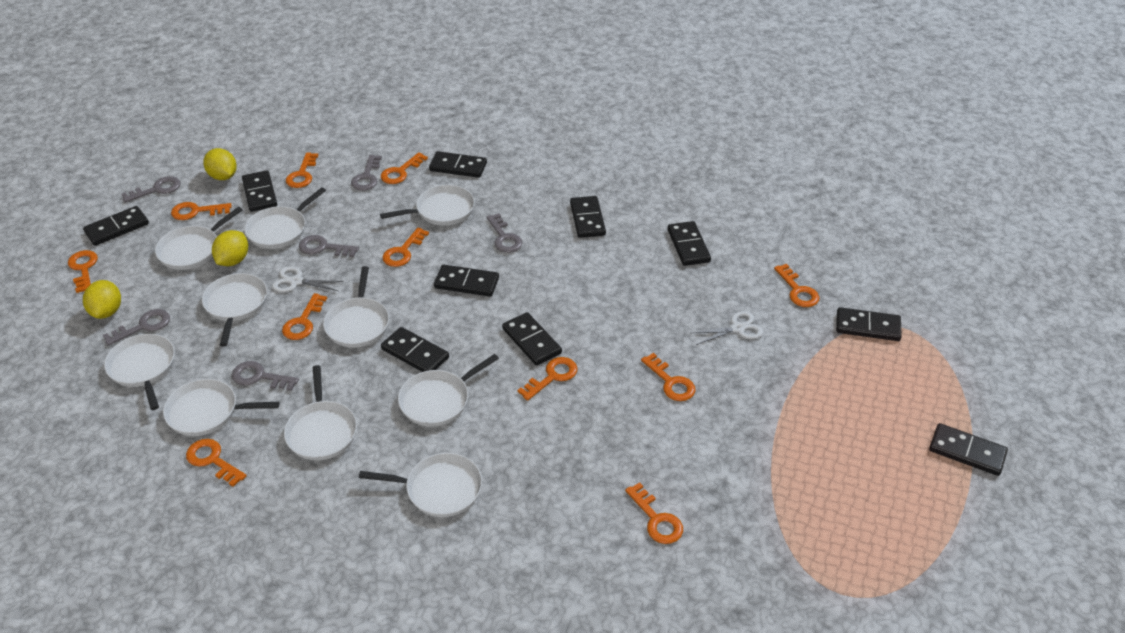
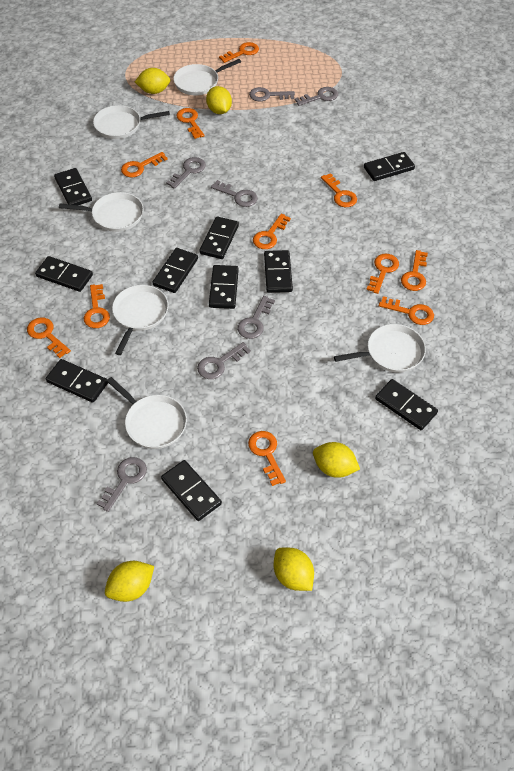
grey key: [103,309,170,346] [122,176,181,203] [232,361,299,391] [299,235,359,257] [351,155,382,191] [487,213,523,253] = 6 -> [96,457,147,512] [166,157,206,189] [197,342,251,379] [211,180,258,207] [237,296,275,339] [249,87,295,102] [295,87,338,106] = 7
white pan: [104,334,175,410] [155,207,243,270] [163,379,280,436] [202,273,267,346] [245,187,326,249] [284,365,357,461] [323,266,389,348] [359,453,482,517] [380,185,475,226] [398,354,499,427] = 10 -> [59,192,144,232] [93,105,170,139] [107,377,187,449] [112,285,169,355] [173,59,241,96] [334,324,426,373] = 6
white scissors: [272,266,344,292] [692,311,763,345] = 2 -> none = 0
yellow lemon: [83,280,121,319] [203,148,237,180] [212,230,248,266] = 3 -> [105,561,154,602] [135,68,170,94] [206,86,232,114] [274,547,314,591] [313,442,360,478] = 5

